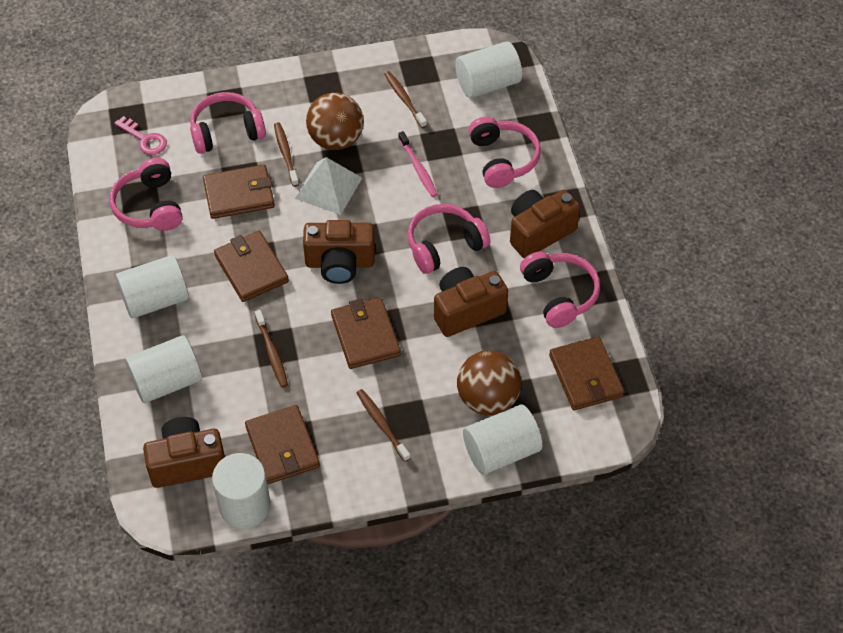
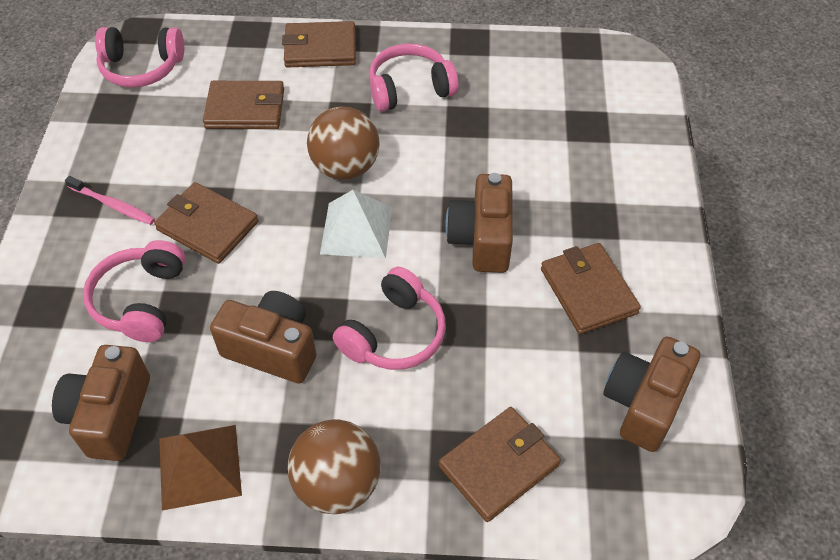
brown pyramid: none = 0 -> [159,425,242,511] = 1
brown toothbrush: [255,310,288,387] [274,122,299,187] [357,389,410,462] [384,71,427,128] = 4 -> none = 0
pink headphones: [109,158,183,231] [190,92,266,154] [407,204,490,274] [468,117,541,188] [520,251,600,328] = 5 -> [83,240,186,342] [95,27,184,88] [333,267,446,370] [369,43,459,112] = 4
pink key: [114,116,167,155] = 1 -> none = 0
white cylinder: [116,255,189,318] [125,335,202,403] [212,453,271,528] [455,41,522,98] [463,404,542,474] = 5 -> none = 0

